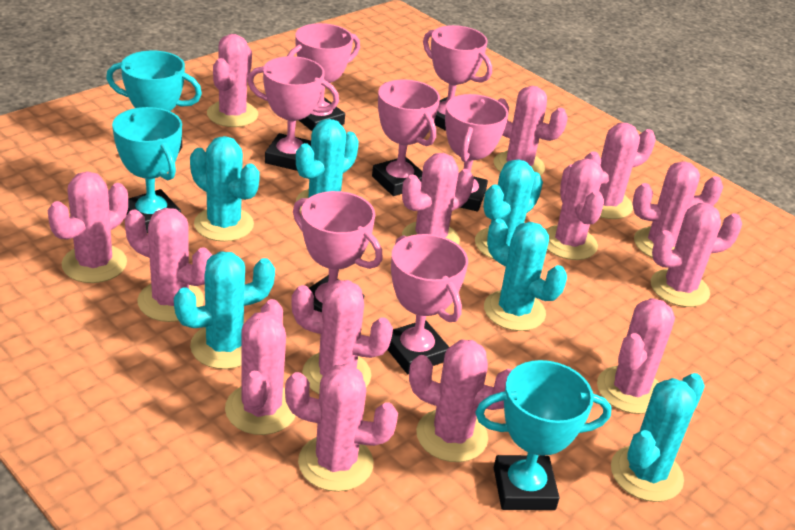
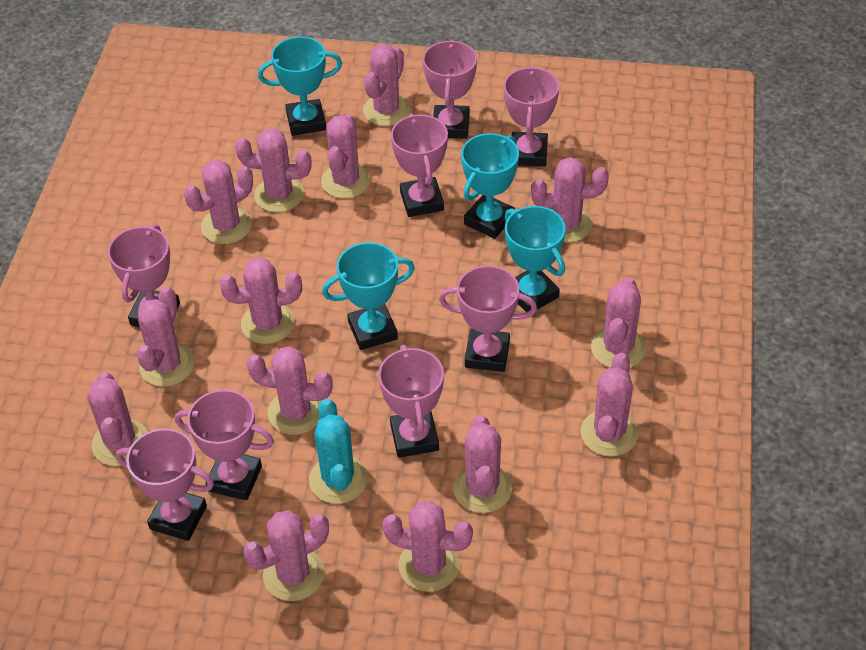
pink trophy: [247,56,339,171] [287,23,360,131] [293,191,383,312] [372,79,440,196] [387,234,468,374] [423,25,492,131] [445,94,508,211] = 7 -> [108,224,180,327] [116,429,214,541] [175,389,274,500] [378,345,444,458] [391,114,448,217] [423,40,477,139] [439,266,537,372] [504,66,559,167] = 8
turquoise cactus: [174,251,275,369] [190,136,260,242] [296,119,359,212] [475,159,543,260] [484,218,567,331] [611,373,705,502] = 6 -> [309,399,368,504] = 1
turquoise trophy: [106,51,202,154] [112,107,182,233] [475,360,612,510] = 3 -> [258,37,342,136] [322,242,415,350] [461,133,519,239] [505,206,566,312] = 4

